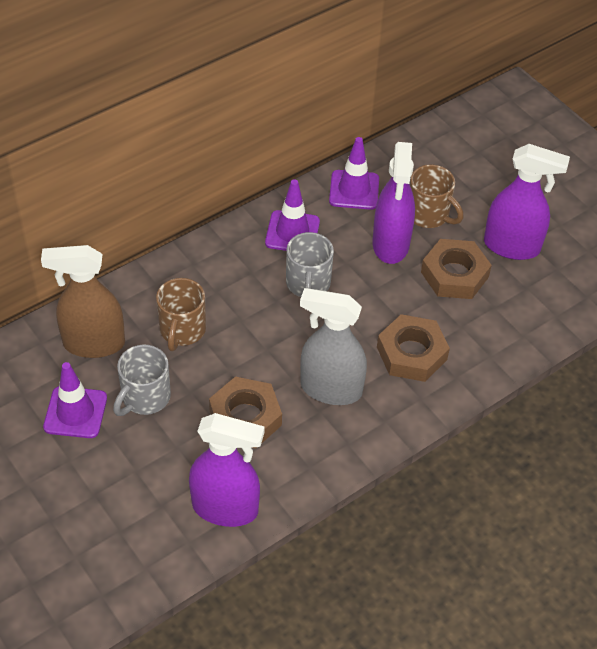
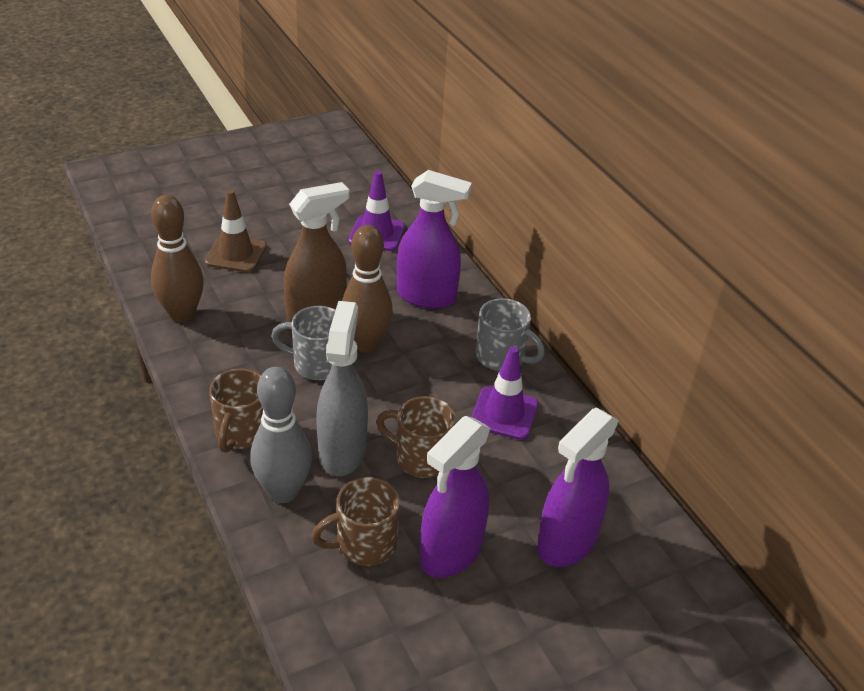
brown bowling pin: none = 0 -> [151,195,204,323] [342,225,393,353] = 2
brown mug: [156,278,206,351] [410,165,464,228] = 2 -> [209,369,263,453] [311,477,400,566] [376,396,456,478] = 3
brown nut: [209,376,282,449] [377,314,450,382] [421,239,492,299] = 3 -> none = 0
brown traffic cone: none = 0 -> [205,190,266,273] = 1
grey bowling pin: none = 0 -> [250,367,312,503] = 1
purple traffic cone: [43,362,107,438] [265,179,320,251] [329,137,379,210] = 3 -> [349,171,405,251] [472,346,538,440] = 2

